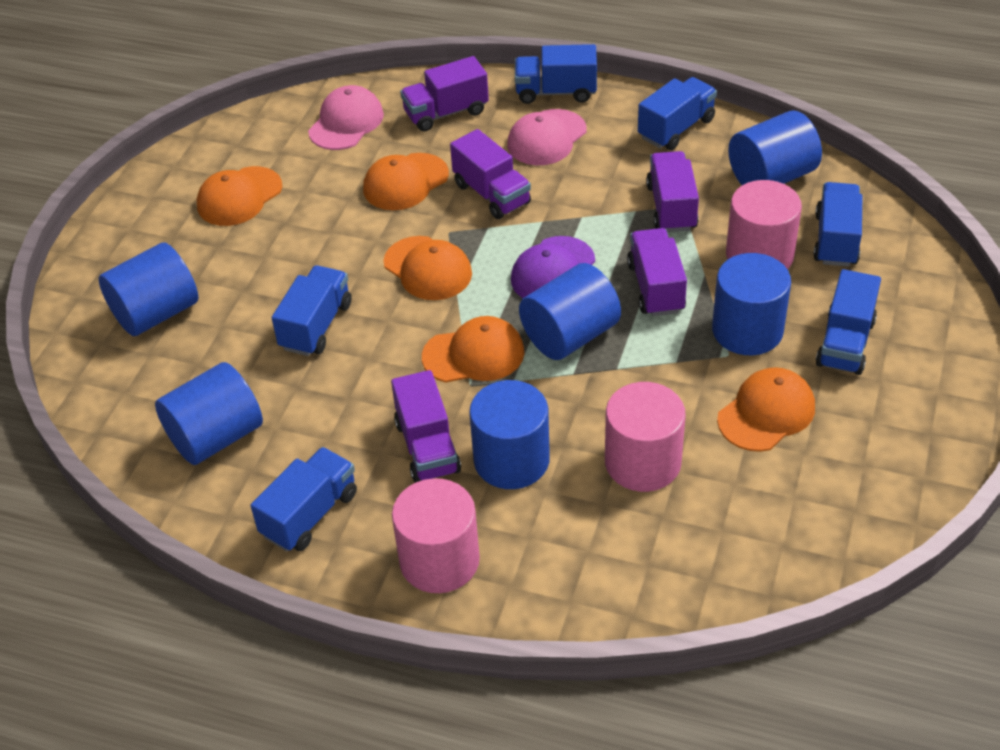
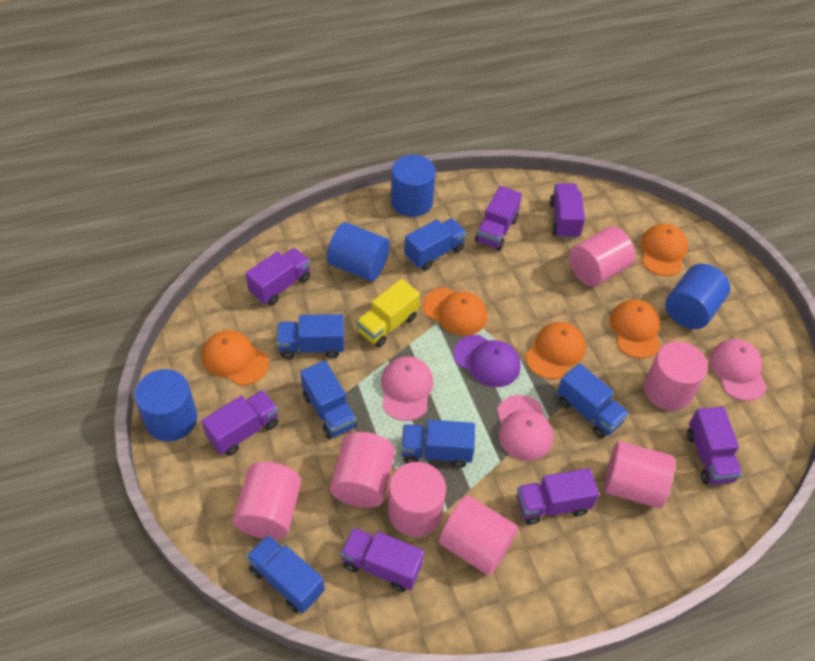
blue cylinder: [99,242,198,336] [155,362,263,465] [469,380,550,489] [519,263,621,360] [712,253,791,355] [728,110,822,185] = 6 -> [134,369,197,441] [327,222,390,281] [391,155,436,217] [665,264,730,329] = 4
pink cap: [308,85,384,150] [507,109,586,165] = 2 -> [381,356,433,421] [497,395,553,460] [709,339,767,401] = 3
pink cylinder: [392,478,480,593] [605,382,686,492] [726,180,802,269] = 3 -> [233,462,301,540] [330,432,395,508] [388,462,446,537] [439,495,518,575] [569,226,635,287] [604,441,675,508] [644,342,708,411] = 7
purple truck: [391,370,461,483] [400,56,489,132] [450,129,531,219] [627,228,687,316] [646,151,699,232] = 5 -> [201,390,279,456] [245,248,311,306] [341,528,424,592] [475,186,522,251] [517,468,599,525] [549,183,585,239] [687,407,742,485] = 7
yellow truck: none = 0 -> [356,279,420,347] = 1

